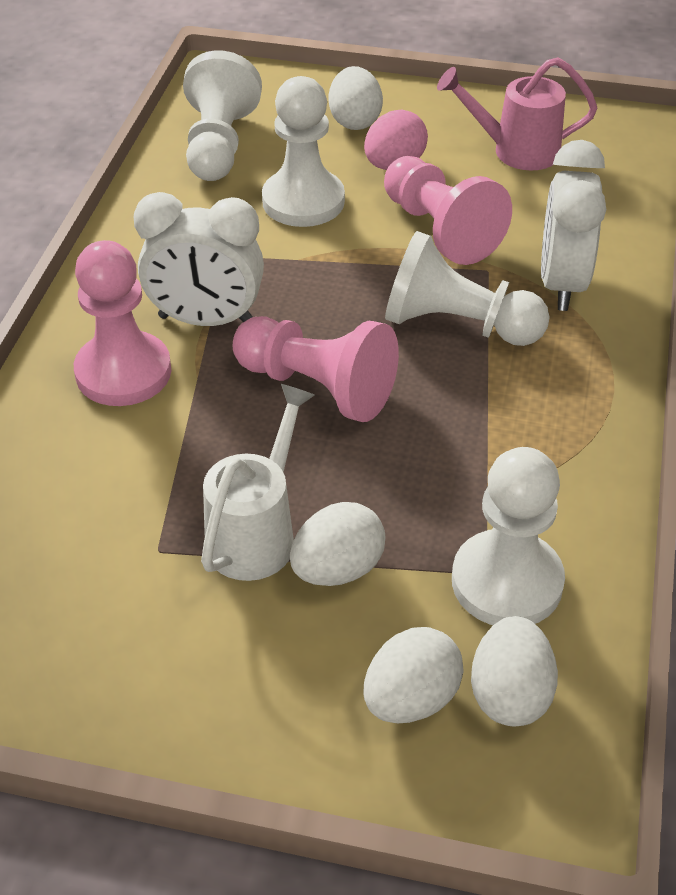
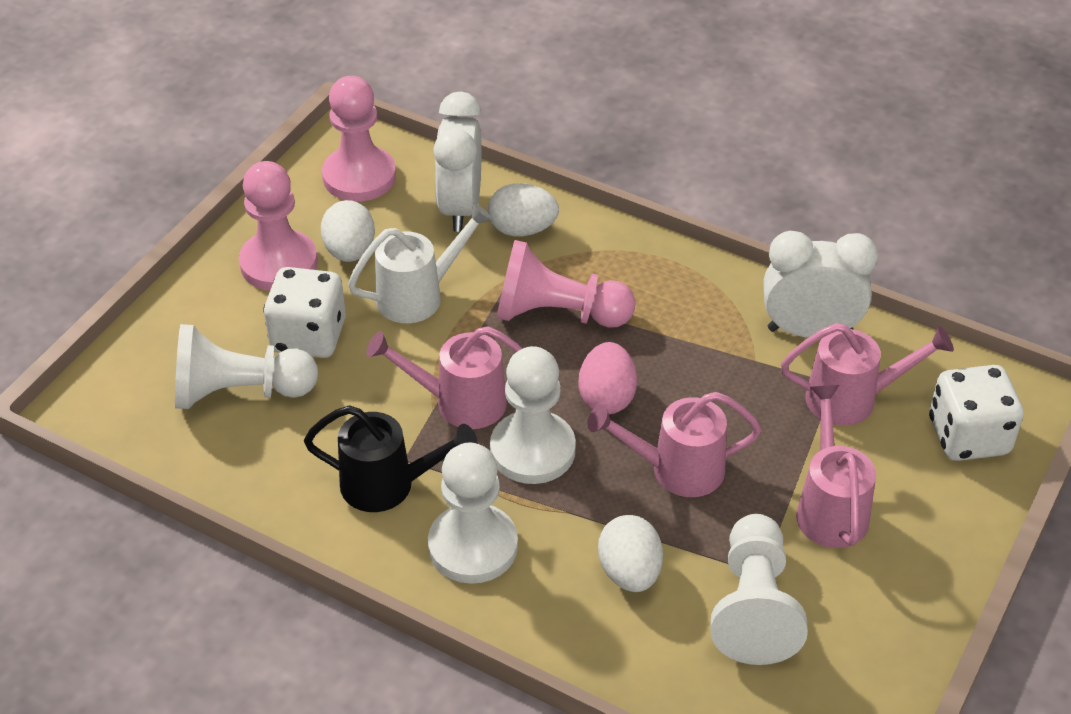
black watering can: none = 0 -> [304,405,478,512] = 1
pink watering can: [437,57,597,170] = 1 -> [366,326,523,429] [587,392,762,497] [781,323,954,426] [796,385,876,548] = 4
white dice: none = 0 -> [263,267,346,358] [929,365,1024,461] = 2
white egg: [290,502,385,586] [329,66,383,130] [364,627,464,723] [471,616,558,727] = 4 -> [321,200,375,262] [488,183,559,236] [598,515,663,592] = 3

